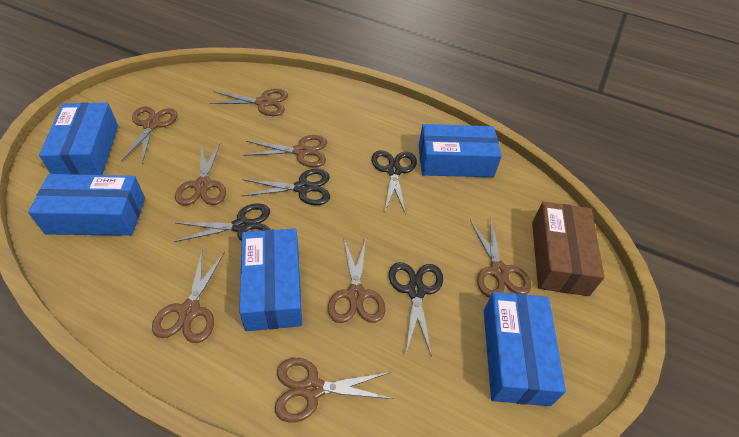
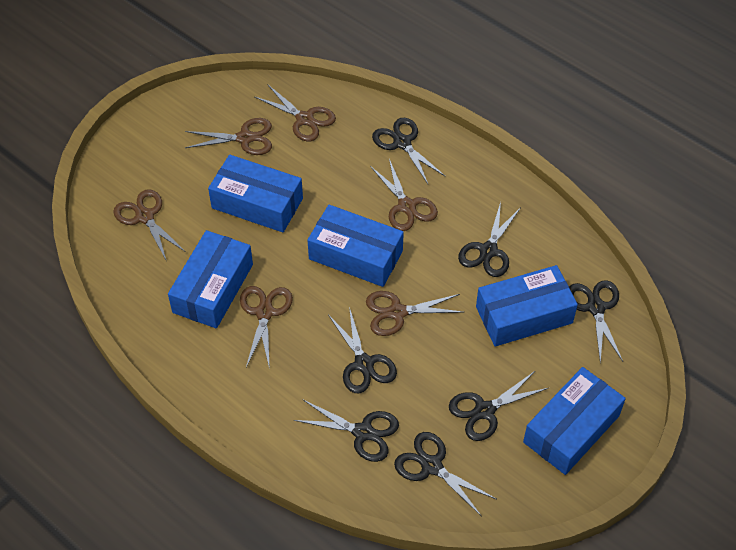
black scissors: [174,203,270,242] [241,169,330,205] [372,150,417,215] [389,262,443,357] = 4 -> [293,399,399,462] [329,307,397,393] [372,118,446,184] [394,432,496,517] [449,371,548,441] [458,202,521,277] [569,280,623,363] = 7
brown box: [532,202,605,296] = 1 -> none = 0
brown scissors: [121,106,177,164] [152,251,225,343] [175,142,226,205] [209,89,288,116] [243,135,327,167] [275,358,394,423] [328,239,386,323] [470,217,531,298] = 8 -> [113,189,186,262] [185,118,272,155] [240,286,293,369] [254,85,336,141] [366,291,463,336] [370,159,438,231] = 6

